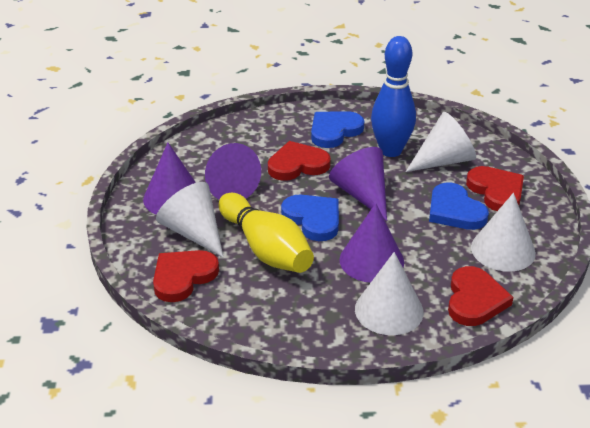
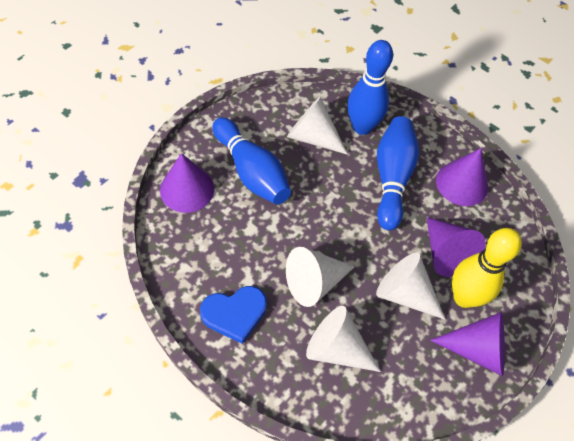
blue bowling pin: [371,36,416,157] = 1 -> [213,117,291,205] [347,40,393,135] [377,116,419,230] = 3
blue heart: [281,195,339,241] [311,111,364,148] [429,183,489,230] = 3 -> [200,286,267,344] = 1
red heart: [153,250,219,302] [268,141,331,181] [448,266,513,326] [466,166,524,211] = 4 -> none = 0

